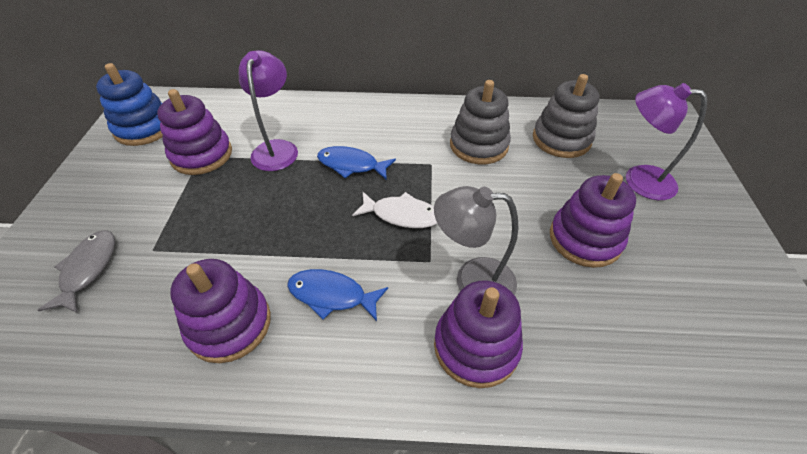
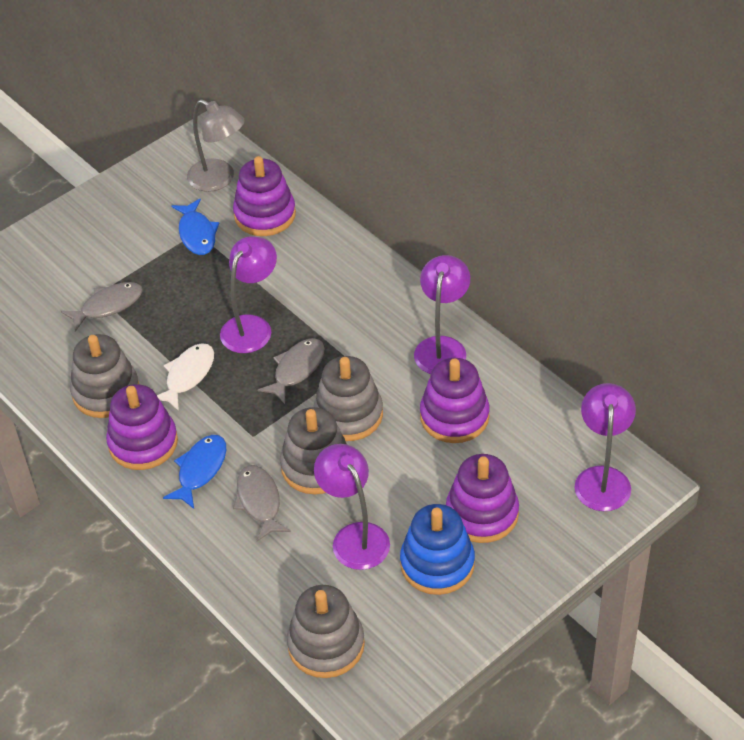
grey fish: [38,230,115,313] = 1 -> [61,282,143,332] [233,465,291,542] [257,338,324,404] = 3
grey stacking toy: [450,80,511,164] [533,74,600,158] = 2 -> [70,334,139,418] [280,407,348,494] [287,585,365,678] [314,356,383,441] = 4
purple lamp: [239,50,298,171] [626,83,707,200] = 2 -> [220,236,277,353] [314,444,390,570] [414,255,470,374] [575,383,636,511] = 4

